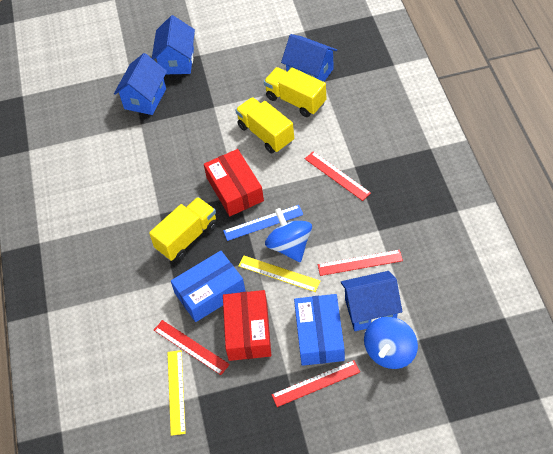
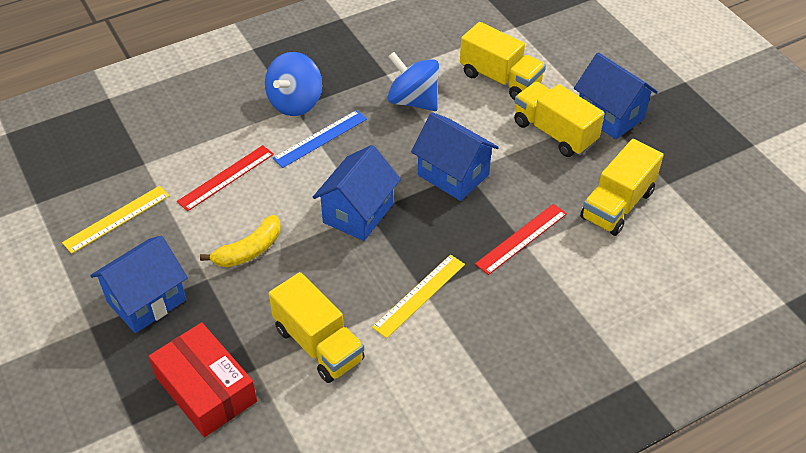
blue box: [171,251,245,322] [294,294,345,366] = 2 -> none = 0
red box: [204,149,264,216] [223,290,271,361] = 2 -> [148,322,257,437] = 1
red ruler: [154,320,230,375] [271,360,360,407] [305,152,371,201] [318,250,403,276] = 4 -> [177,145,274,211] [475,204,567,275] = 2
yellow banana: none = 0 -> [200,215,281,267] = 1
yellow truck: [149,197,217,261] [235,97,294,153] [264,67,326,117] = 3 -> [269,272,364,383] [460,22,546,100] [514,82,605,157] [580,139,664,236] = 4

